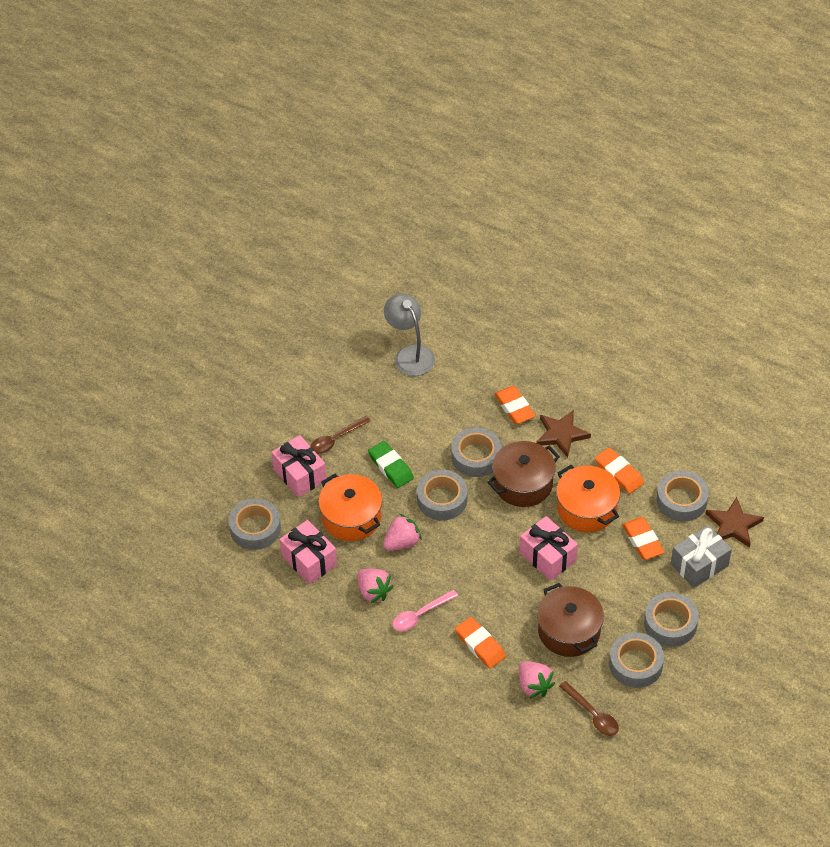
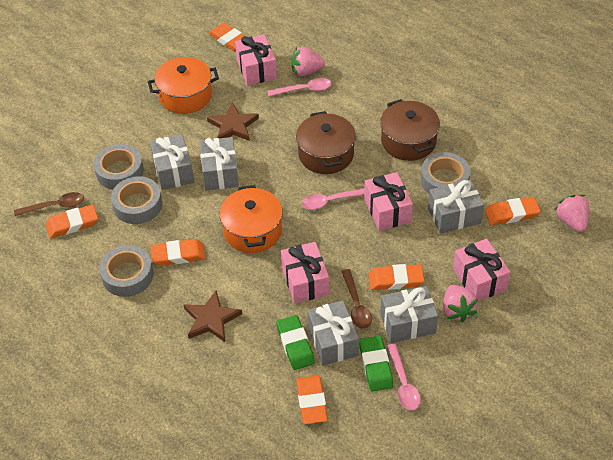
green eraser: [368,441,414,488] = 1 -> [276,315,315,370] [359,336,393,392] = 2
grey gift: [671,525,732,588] = 1 -> [150,134,194,190] [200,137,239,191] [307,300,359,366] [380,286,438,343] [428,180,484,234] = 5
grey lamp: [384,294,435,376] = 1 -> none = 0
grey tape: [229,498,281,550] [417,470,468,520] [452,427,501,477] [609,632,664,688] [644,592,699,647] [656,471,709,522] = 6 -> [94,144,144,190] [99,245,153,297] [111,176,162,224] [421,152,470,194] = 4
orange eraser: [455,617,506,669] [494,386,536,424] [595,447,644,494] [622,517,665,560] = 4 -> [46,204,98,238] [151,239,205,266] [209,23,244,51] [296,375,328,424] [369,264,424,290] [485,197,541,225] = 6
pink gift: [271,435,327,497] [279,520,337,584] [520,516,578,581] = 3 -> [235,34,277,86] [281,242,329,304] [364,172,413,231] [453,239,510,302] = 4
pink spoon: [392,590,458,631] = 1 -> [267,78,331,96] [302,188,365,210] [387,344,421,410] = 3

